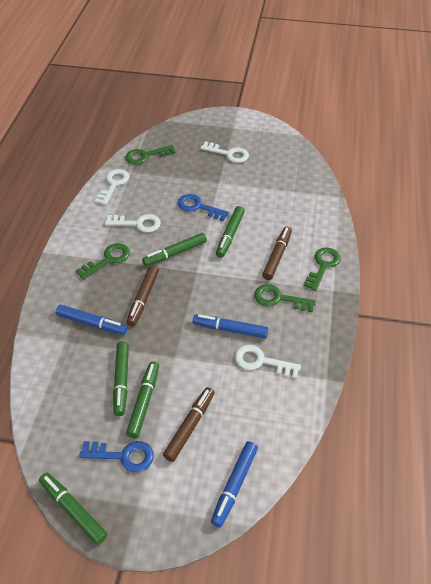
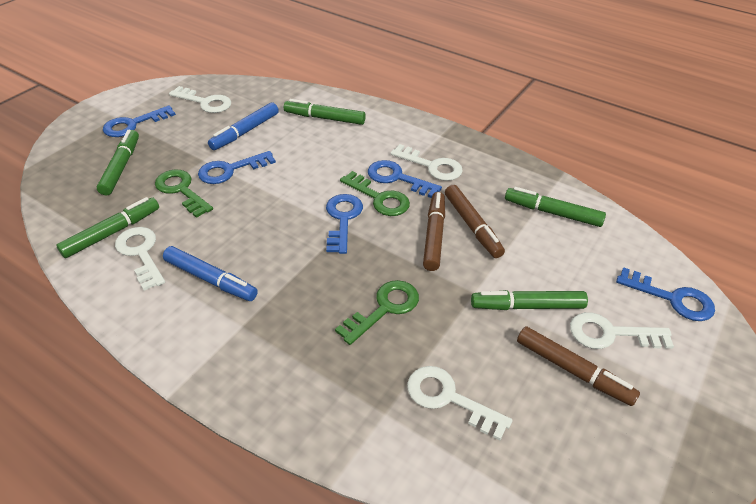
blue key: [79,441,154,472] [178,194,229,221] = 2 -> [103,105,176,137] [198,151,276,184] [326,194,363,254] [368,160,442,198] [616,267,715,321] = 5
blue marker: [56,305,128,335] [193,314,269,338] [211,441,258,527] = 3 -> [163,246,258,301] [208,102,279,150] = 2
green key: [75,243,130,280] [125,145,175,164] [254,284,316,312] [304,248,341,291] = 4 -> [155,170,213,218] [335,280,419,345] [340,171,410,216] = 3
white key: [95,169,129,205] [105,214,161,232] [200,141,249,163] [235,345,301,379] = 4 -> [115,227,165,291] [169,86,231,113] [390,144,463,181] [407,366,512,441] [570,312,674,349] = 5

